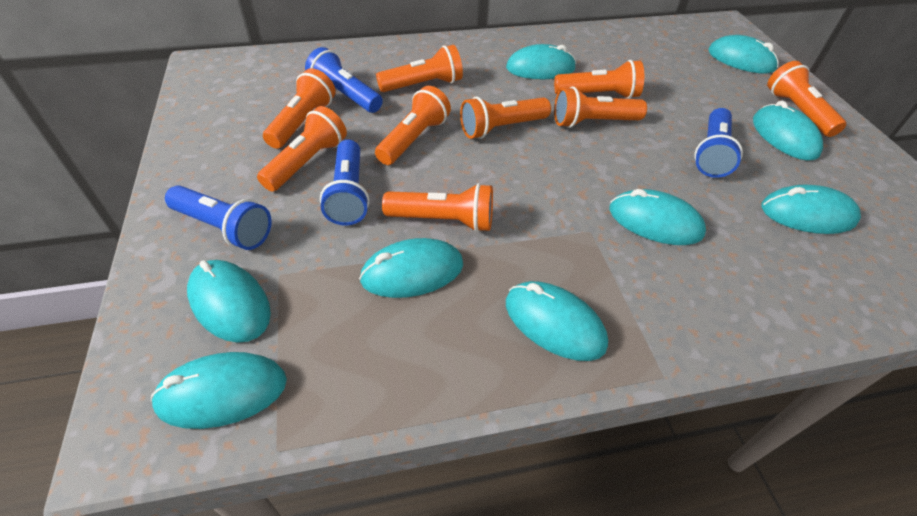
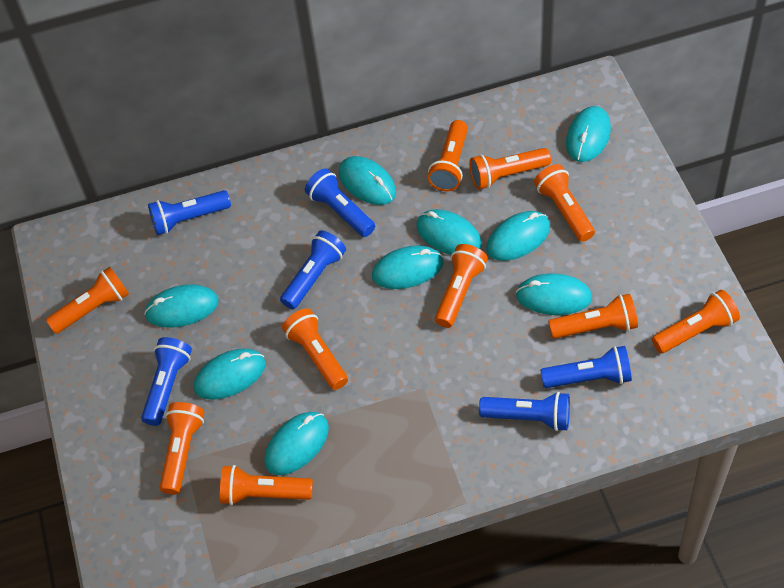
blue flashlight: [165,185,272,250] [305,47,383,113] [320,140,369,225] [694,108,743,178] = 4 -> [141,337,192,426] [148,190,231,235] [280,230,346,309] [305,169,375,237] [479,392,570,431] [540,346,632,388] = 6
orange flashlight: [257,106,347,192] [263,68,336,149] [375,86,451,165] [376,45,463,92] [382,183,493,232] [460,97,551,139] [554,60,644,99] [554,87,647,128] [767,61,846,137] = 9 -> [46,267,129,334] [159,402,204,495] [220,465,313,505] [282,308,348,390] [428,120,468,191] [435,244,488,328] [469,148,551,189] [534,164,595,242] [548,294,638,339] [652,290,740,353] = 10

